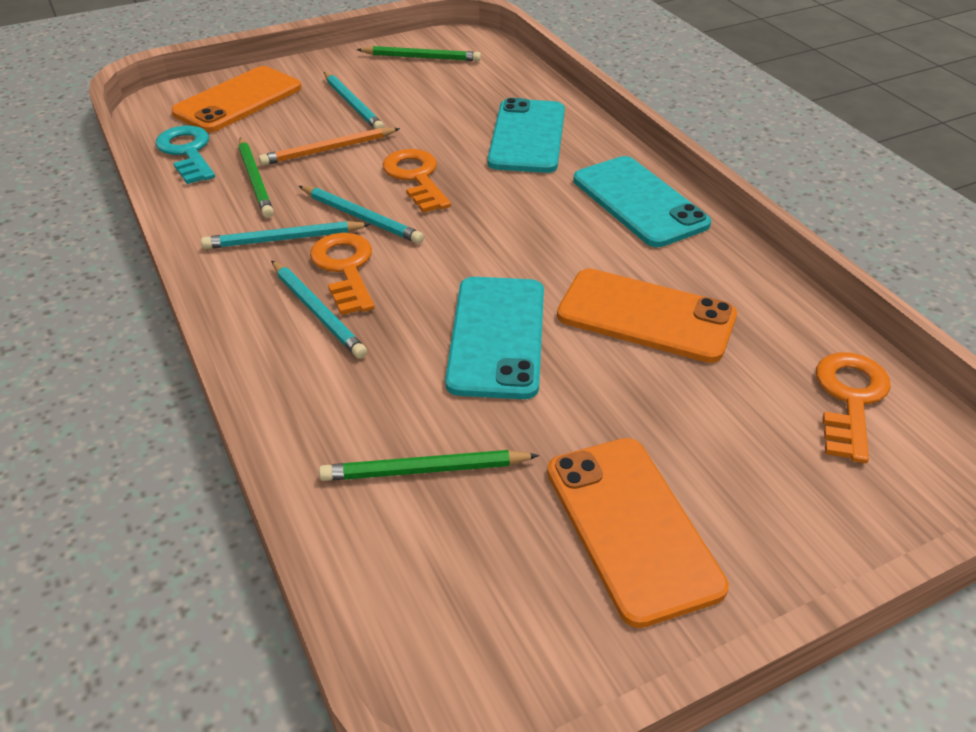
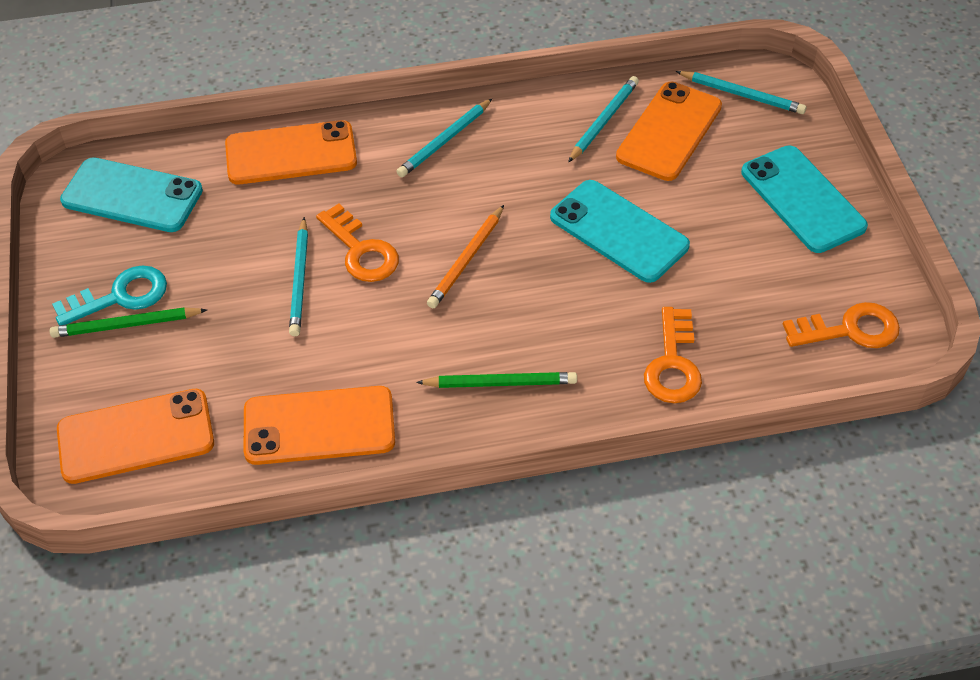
green pencil: [239,137,274,218] [319,450,539,481] [356,46,481,61] = 3 -> [50,307,207,338] [416,372,577,388] = 2
orange phone: [171,66,302,132] [547,438,729,628] [557,268,737,363] = 3 -> [57,389,214,484] [225,120,357,184] [244,386,395,465] [616,82,722,181] = 4

